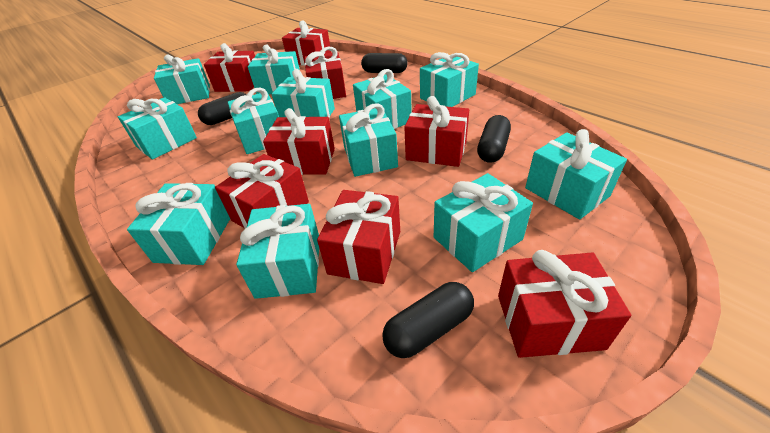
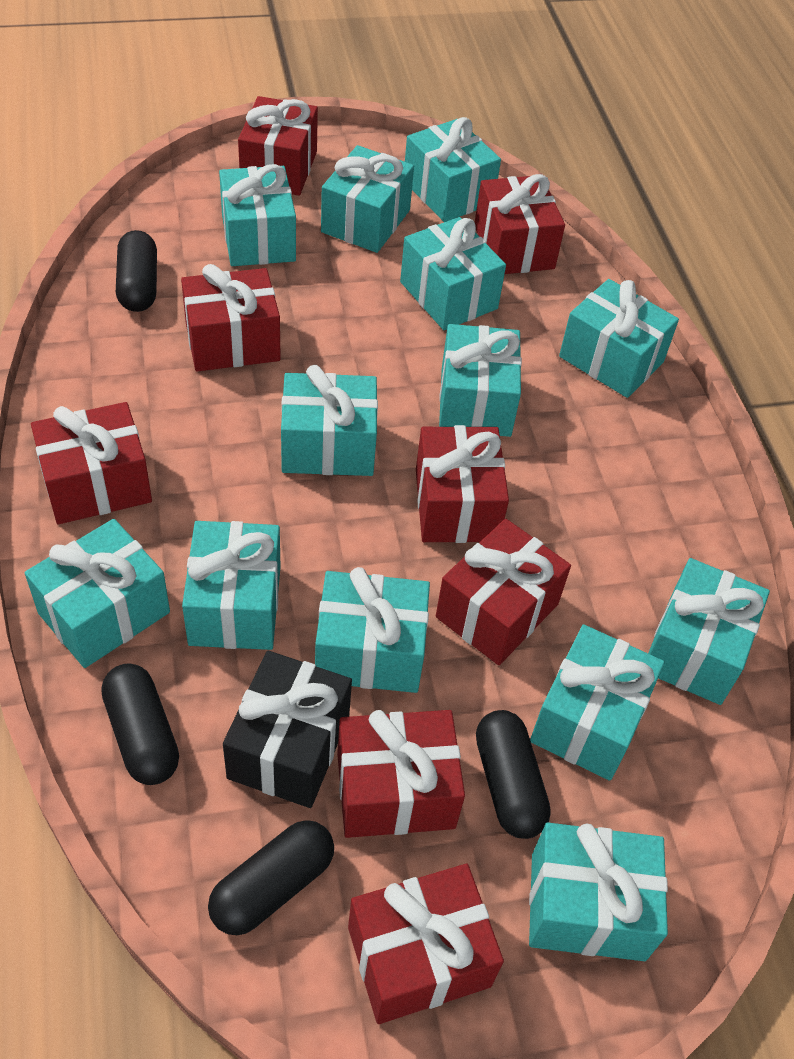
black gift: none = 0 -> [223,651,352,808] = 1
turquoise gift: [118,97,197,160] [127,183,230,265] [154,54,210,104] [228,88,279,154] [236,204,319,299] [248,44,300,94] [272,69,335,117] [339,103,398,177] [353,69,412,129] [420,52,479,107] [434,173,533,272] [525,129,627,220] = 12 -> [25,519,170,668] [182,521,280,650] [219,164,296,266] [281,365,378,476] [315,567,430,693] [321,145,414,253] [400,217,506,330] [405,117,501,222] [439,324,522,437] [529,823,668,961] [530,624,665,781] [559,279,679,398] [648,558,770,705] = 13

